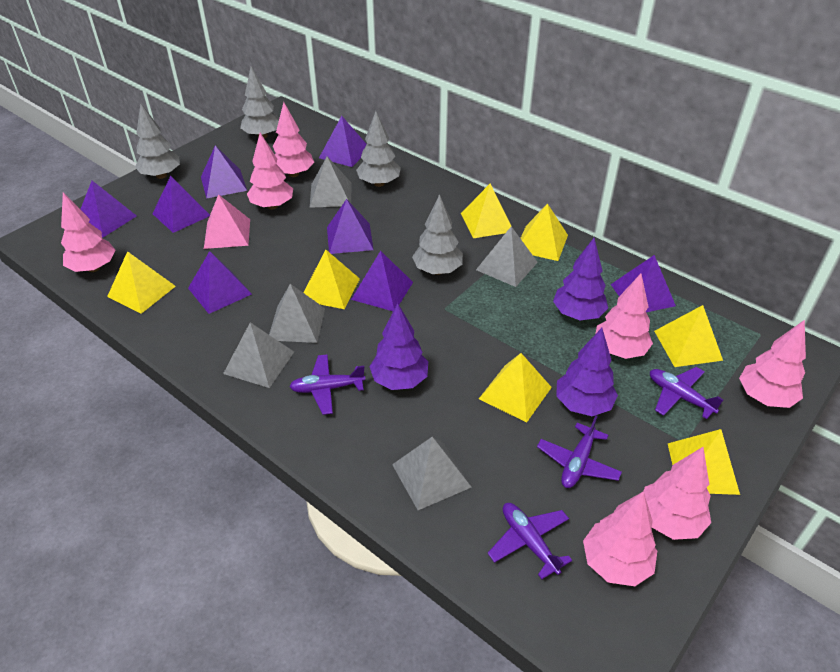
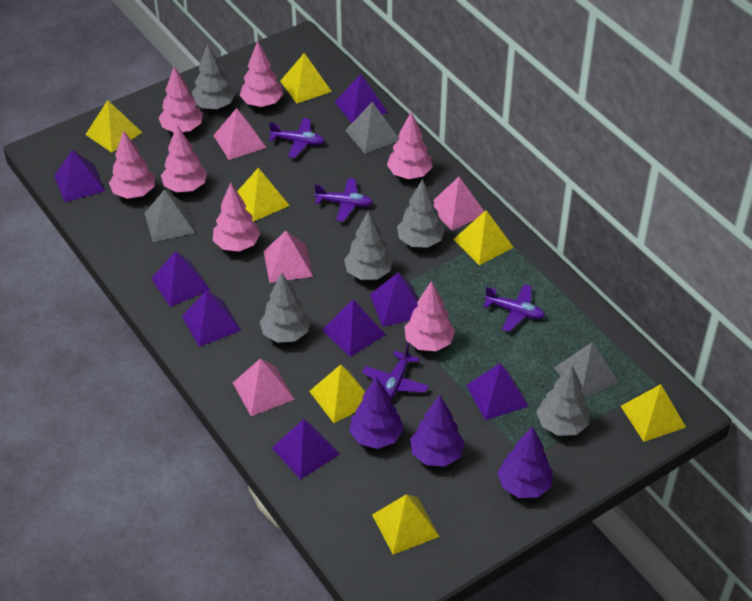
grey pyramid: [223,322,294,388] [269,284,325,343] [310,157,352,208] [392,437,471,510] [476,226,538,287] = 5 -> [144,189,195,242] [345,102,399,154] [554,343,619,398] = 3
grey tree: [135,103,180,179] [240,66,279,138] [356,111,401,187] [412,194,463,275] = 4 -> [192,43,235,110] [260,272,310,343] [344,211,393,280] [397,179,445,248] [537,365,590,436] = 5
pink pyramid: [204,194,250,249] = 1 -> [213,108,266,160] [233,358,295,416] [264,231,313,283] [433,177,484,231] = 4

